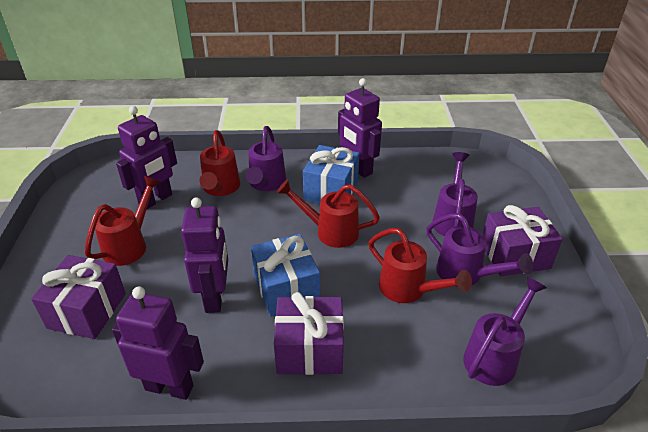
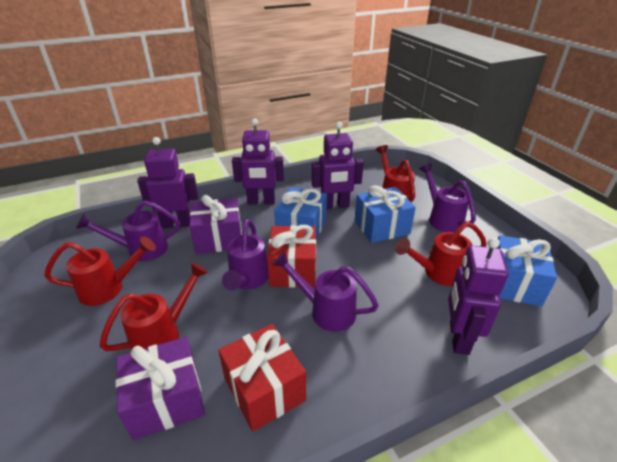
blue gift: [251,234,320,317] [303,145,360,203] = 2 -> [274,187,327,239] [355,185,416,243] [497,235,557,306] = 3
purple gift: [31,255,126,339] [274,292,344,375] [483,205,563,276] = 3 -> [116,337,205,440] [189,195,242,254] = 2
red gift: none = 0 -> [218,324,306,432] [267,225,316,287] = 2

